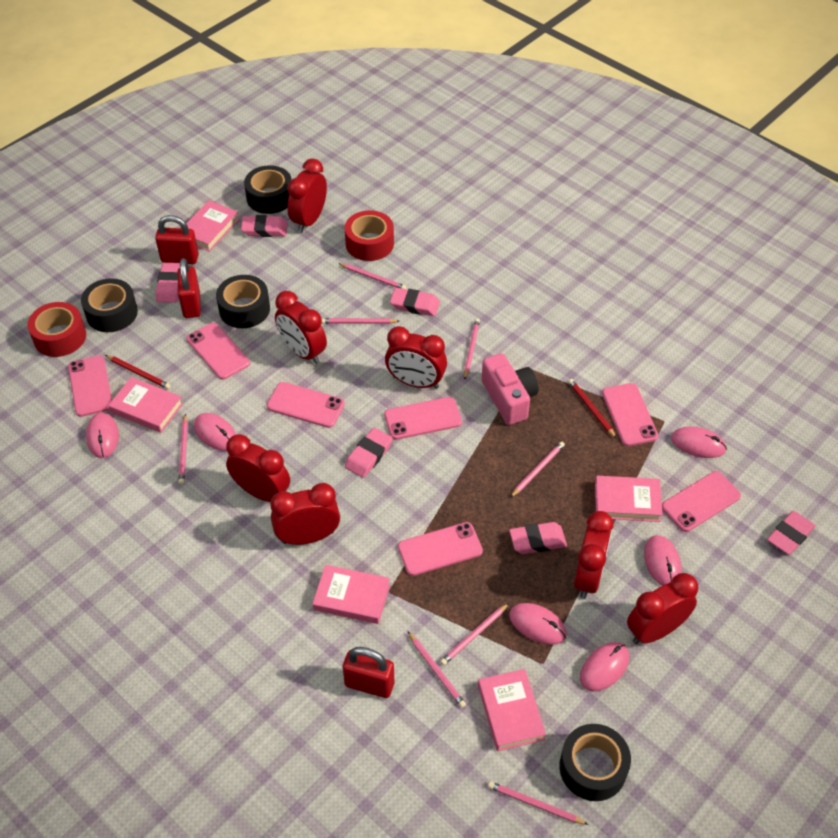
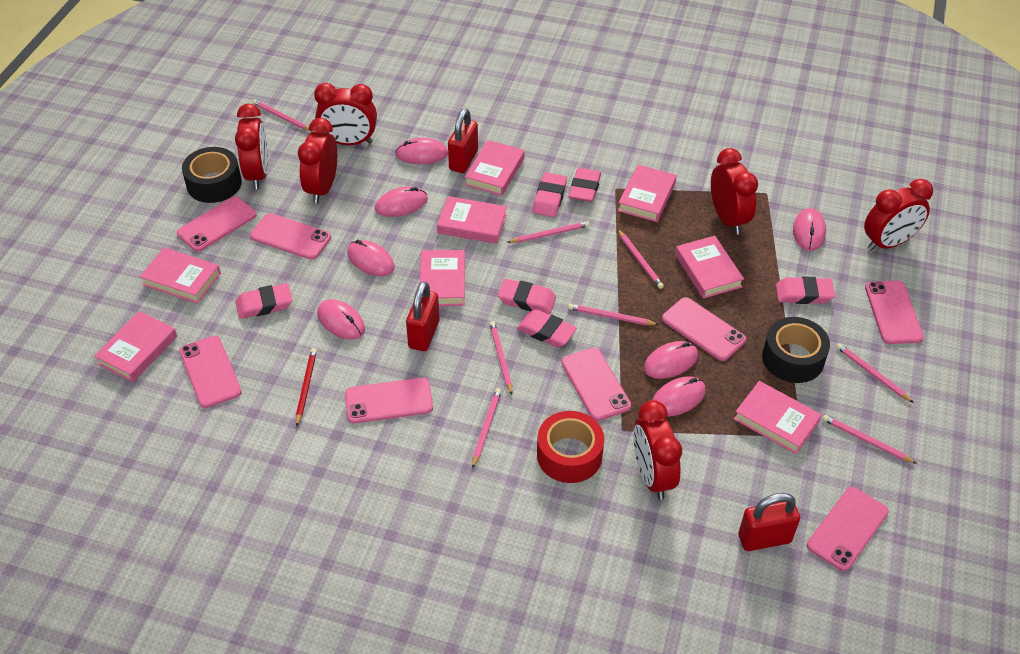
black tape: [81,278,138,332] [216,275,270,328] [244,165,292,214] [559,724,631,801] = 4 -> [182,147,242,203] [762,317,830,383] = 2
pink book: [108,377,183,433] [186,200,239,252] [312,565,390,624] [478,669,546,751] [595,476,663,522] = 5 -> [94,311,177,382] [140,248,221,304] [420,250,465,306] [437,196,507,244] [465,140,525,196] [618,164,677,222] [675,236,744,299] [734,381,822,454] = 8
pink camera: [481,353,539,425] = 1 -> none = 0
pink mouse: [86,413,119,458] [194,413,236,451] [509,603,567,645] [580,642,629,691] [644,535,682,586] [671,426,727,458] = 6 -> [317,299,365,340] [347,240,395,276] [375,186,428,217] [395,138,448,164] [644,341,698,379] [652,376,706,417] [793,208,826,251] = 7
pink phone: [68,356,112,417] [187,323,250,380] [267,382,345,428] [384,397,462,440] [398,522,483,576] [602,383,658,446] [662,471,741,532] = 7 -> [177,196,256,252] [179,336,242,408] [250,213,331,260] [345,378,433,423] [561,348,631,421] [662,297,746,361] [807,487,889,571] [865,281,924,344] = 8
red clock: [226,434,290,502] [270,483,340,545] [275,291,327,364] [287,158,327,233] [385,326,447,389] [574,511,613,599] [627,573,698,644] = 7 -> [235,104,268,189] [298,118,337,204] [314,83,377,145] [633,400,682,500] [711,148,758,235] [864,179,933,251] = 6
red pencil: [105,355,171,389] [568,379,616,438] = 2 -> [296,348,317,427] = 1
red tape: [28,302,86,357] [344,210,394,261] = 2 -> [537,411,604,483] = 1

